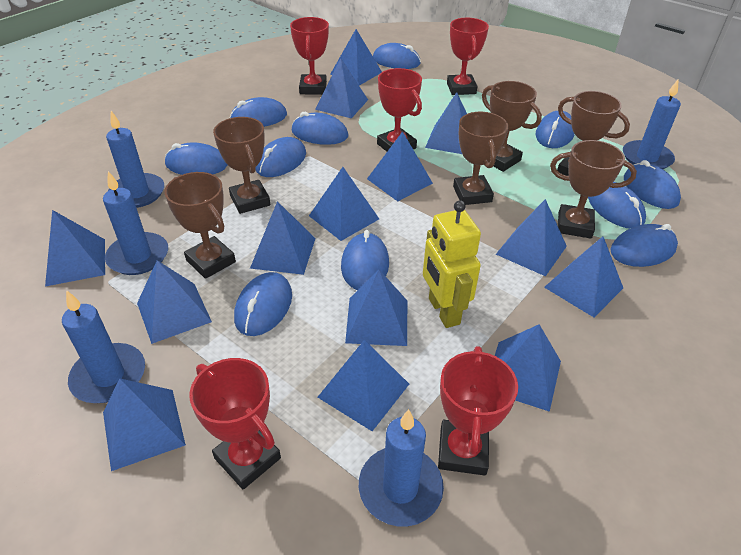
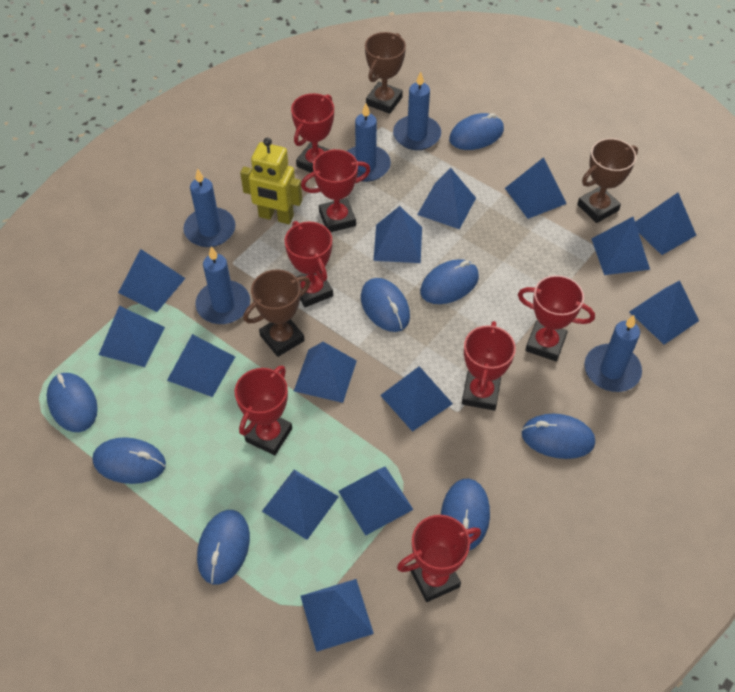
blue mouse: [165,142,227,175] [230,97,287,127] [234,272,292,336] [256,137,306,177] [292,112,348,145] [341,230,389,290] [373,43,421,69] [536,111,575,148] [588,182,646,229] [610,224,678,267] [624,160,681,209] = 11 -> [47,373,98,432] [93,437,166,484] [197,510,250,585] [361,278,410,332] [420,259,479,304] [441,479,490,550] [449,113,504,150] [521,414,595,459] = 8
brown trophy: [164,172,236,279] [213,117,270,214] [453,112,508,205] [482,81,542,172] [550,140,637,239] [557,91,630,176] = 6 -> [243,269,310,357] [365,32,406,114] [577,138,638,223] = 3
red trophy: [189,358,281,490] [290,17,329,95] [377,68,422,152] [438,346,518,476] [447,18,489,95] = 5 -> [235,366,292,455] [285,221,333,307] [291,93,334,173] [301,149,371,232] [397,515,481,602] [462,321,516,411] [518,275,595,361] = 7

